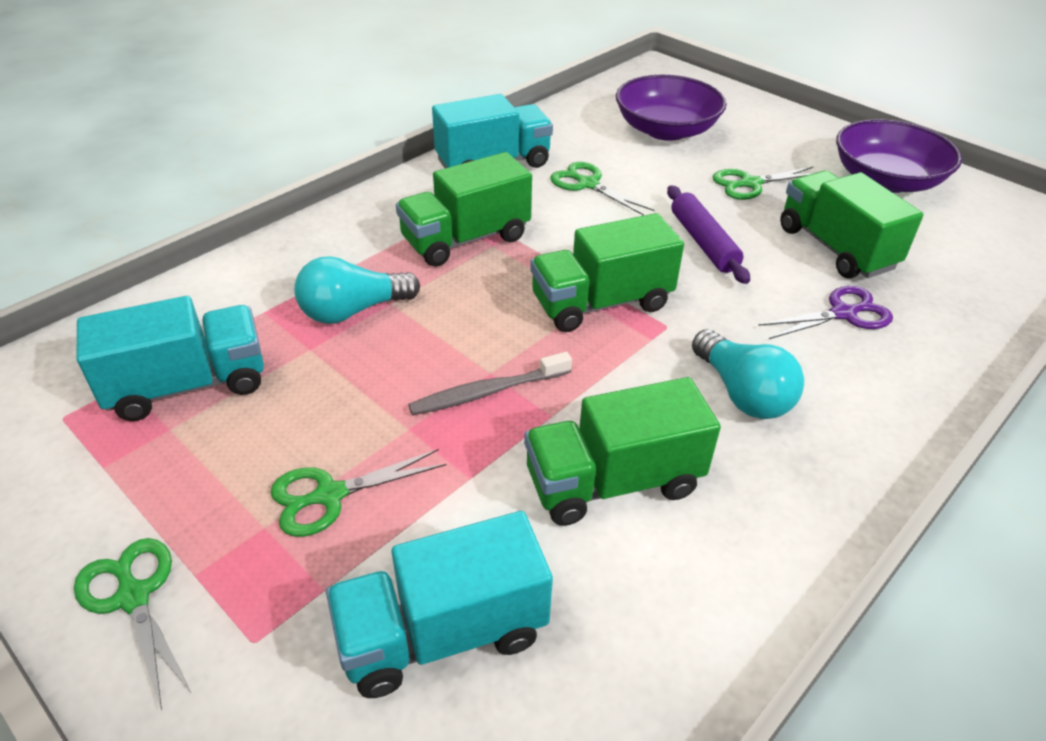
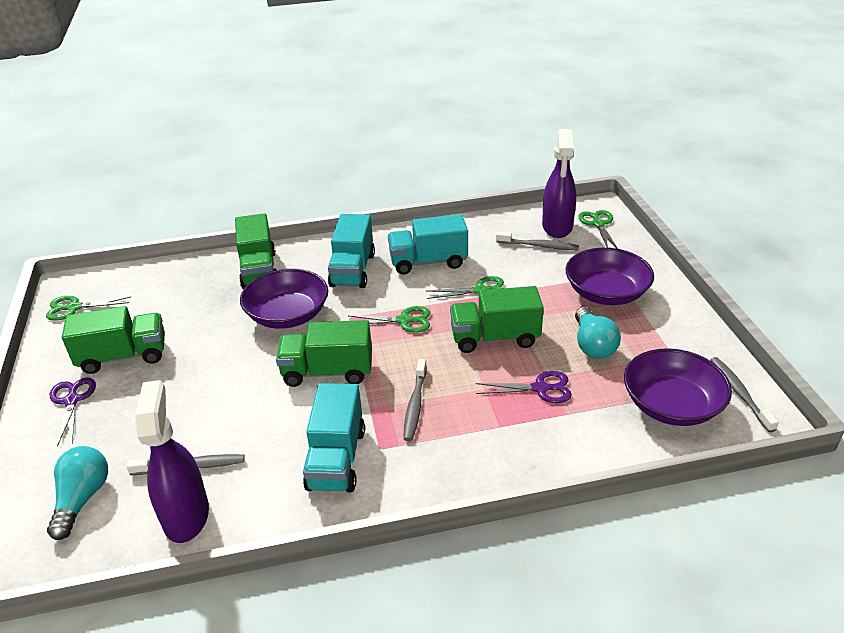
grey toothbrush: [408,352,572,415] = 1 -> [126,454,245,475] [403,359,427,441] [496,232,579,251] [710,357,779,432] = 4
purple bowl: [616,75,727,141] [836,119,962,193] = 2 -> [240,269,328,329] [566,248,654,305] [624,348,732,426] = 3
purple rolling pin: [667,185,750,284] = 1 -> none = 0
purple scissors: [758,286,893,339] = 1 -> [50,377,96,447] [476,371,572,403] = 2
purple spray bottle: none = 0 -> [135,380,209,543] [542,129,576,238] = 2

